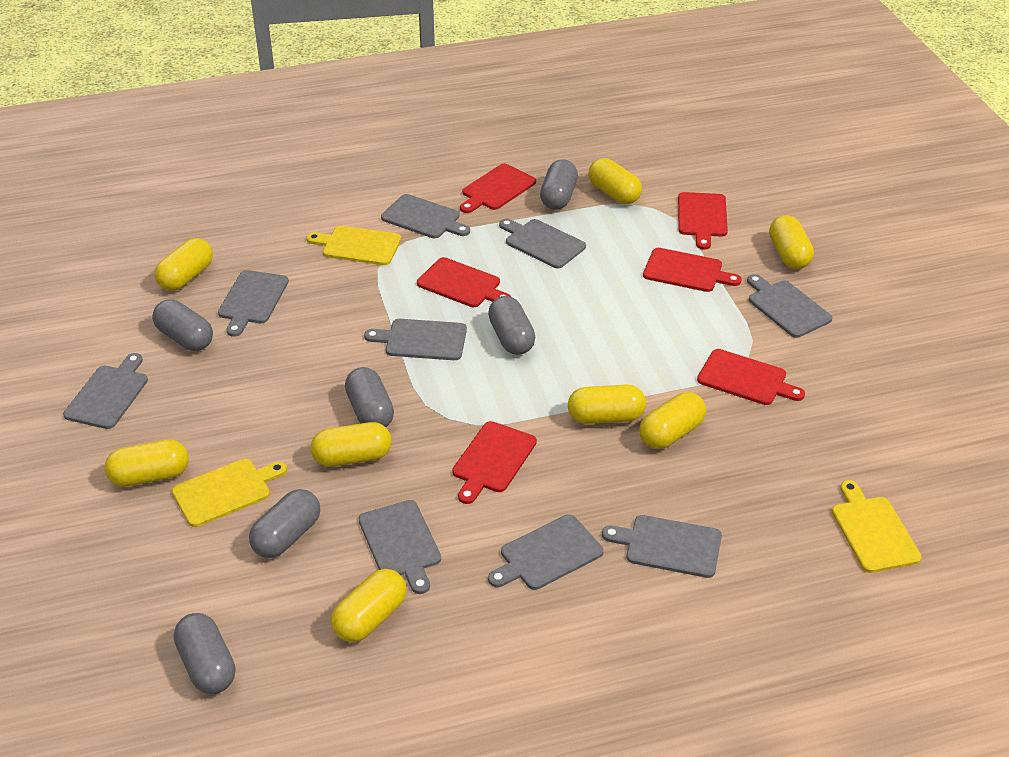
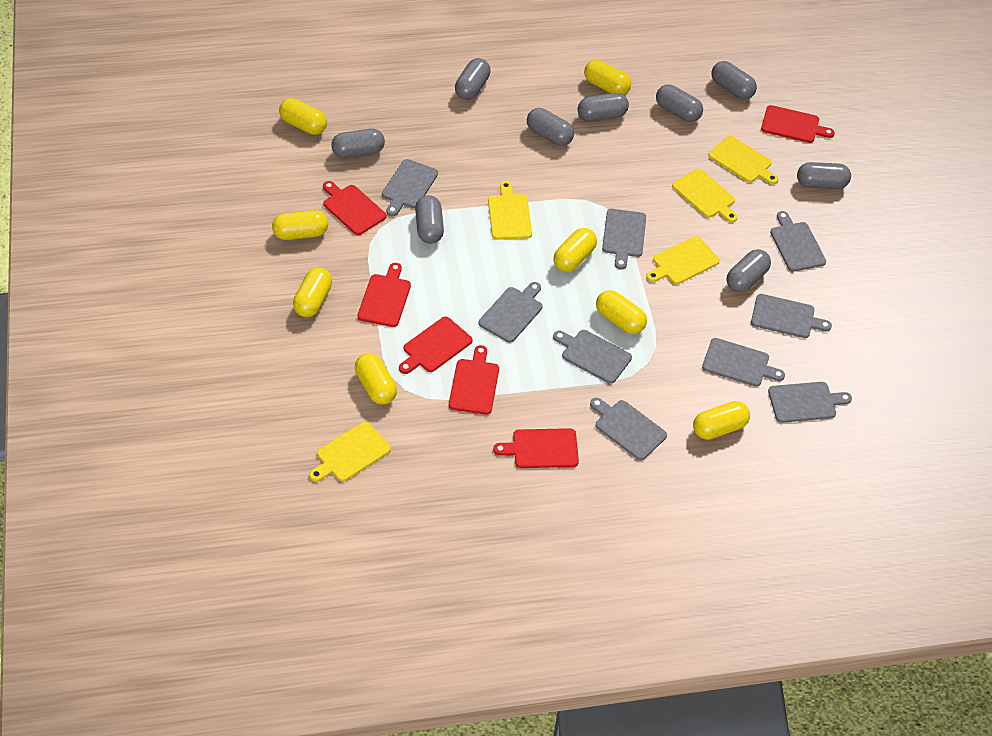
grey capsule: [152,299,213,351] [174,613,236,694] [249,489,320,558] [345,367,394,427] [488,296,535,355] [540,159,578,210] = 6 -> [331,129,385,158] [415,195,444,244] [455,58,491,100] [527,108,574,146] [578,93,629,122] [656,84,703,122] [711,61,757,100] [726,249,771,293] [797,162,851,189] = 9
yellow cutting board: [172,459,287,527] [306,226,401,265] [832,480,922,573] = 3 -> [309,422,391,482] [488,181,532,240] [646,236,720,284] [672,168,738,222] [708,136,778,184] = 5

